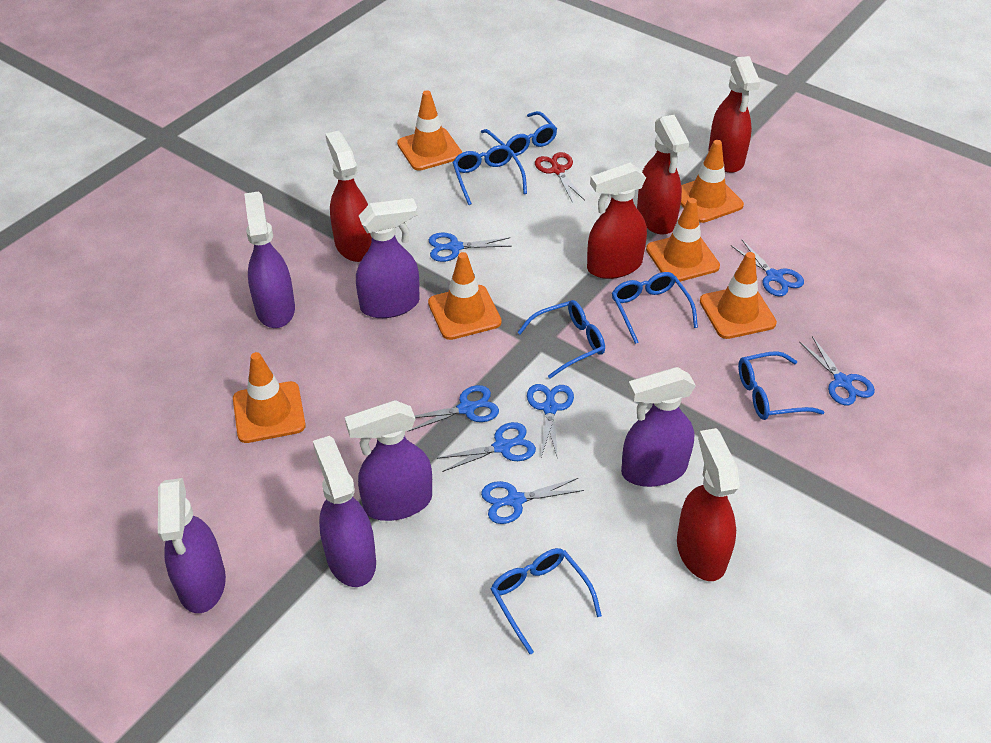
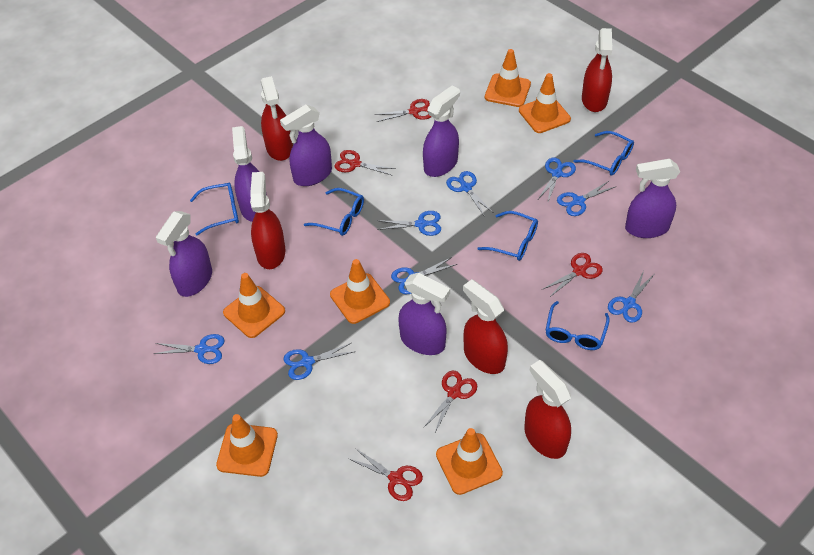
blue glasses: [452,145,527,205] [481,111,557,157] [491,548,602,654] [517,300,605,379] [612,272,698,344] [738,351,824,420] = 6 -> [190,183,239,235] [304,188,364,236] [477,211,538,261] [545,301,610,350] [574,131,634,176] = 5
blue scissors: [407,385,499,432] [429,233,512,262] [437,422,536,472] [481,478,584,524] [527,384,574,459] [731,240,804,296] [799,336,875,405] = 7 -> [153,334,225,364] [283,343,353,380] [378,211,441,236] [391,257,457,294] [446,171,492,217] [538,158,576,202] [557,180,615,216] [608,271,655,323] = 8
red scissors: [535,152,585,201] = 1 -> [335,150,396,176] [349,448,423,501] [374,99,432,122] [423,371,477,434] [543,253,603,298] = 5

